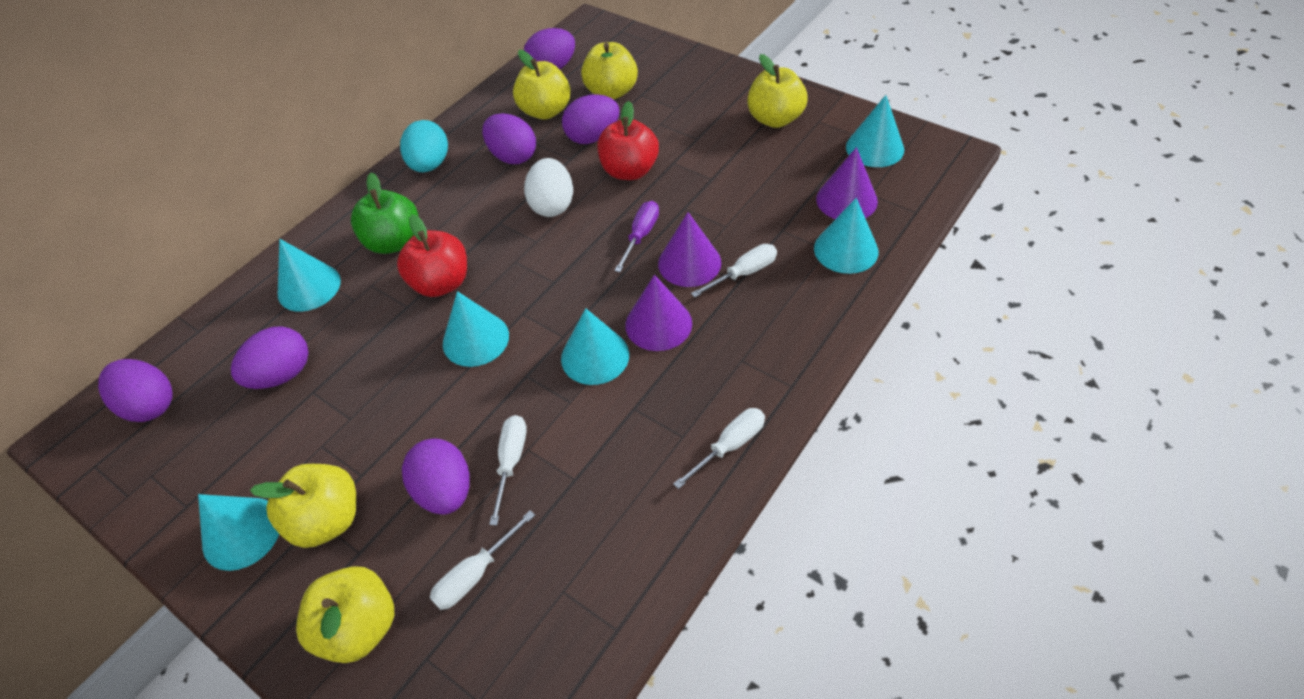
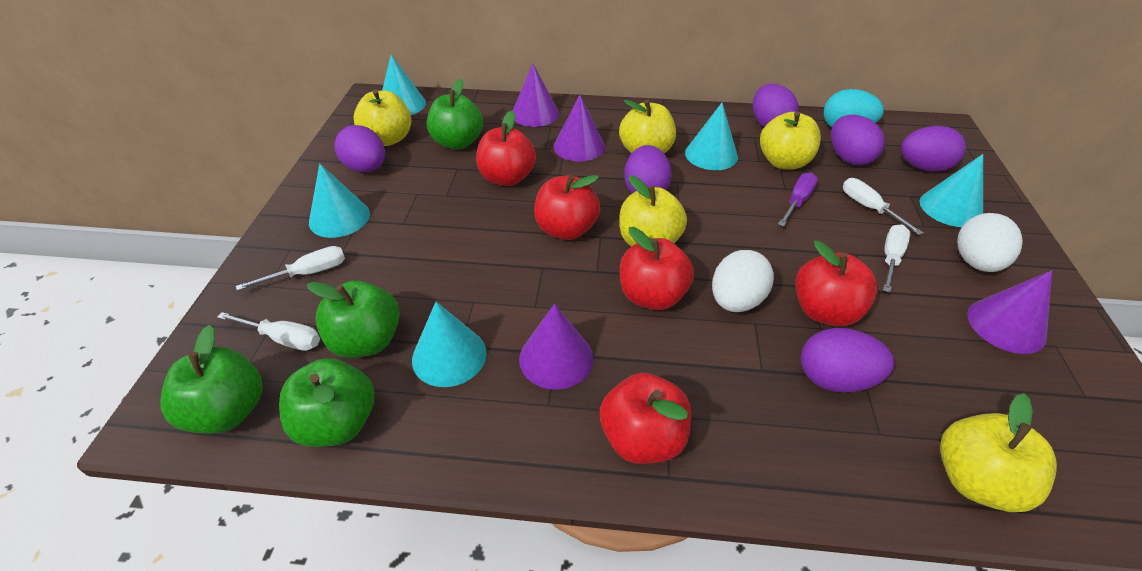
green apple: [351,173,419,254] = 1 -> [160,325,263,434] [279,358,374,447] [307,280,399,358] [427,79,483,149] = 4
purple cone: [625,275,692,351] [658,212,721,287] [816,147,878,219] = 3 -> [513,64,559,127] [519,304,593,390] [554,95,605,162] [967,270,1052,354] = 4
red apple: [397,214,467,297] [597,101,659,180] = 2 -> [476,111,536,186] [534,175,600,240] [600,373,691,464] [620,227,694,310] [795,241,878,326] = 5
turquoise cone: [198,494,279,571] [278,239,341,312] [443,291,509,367] [561,308,629,385] [814,198,878,274] [846,95,904,167] = 6 -> [309,163,370,238] [382,55,426,115] [412,302,487,387] [685,103,738,170] [920,154,983,227] = 5
white egg: [524,158,573,217] = 1 -> [712,250,774,312] [957,213,1023,272] = 2

